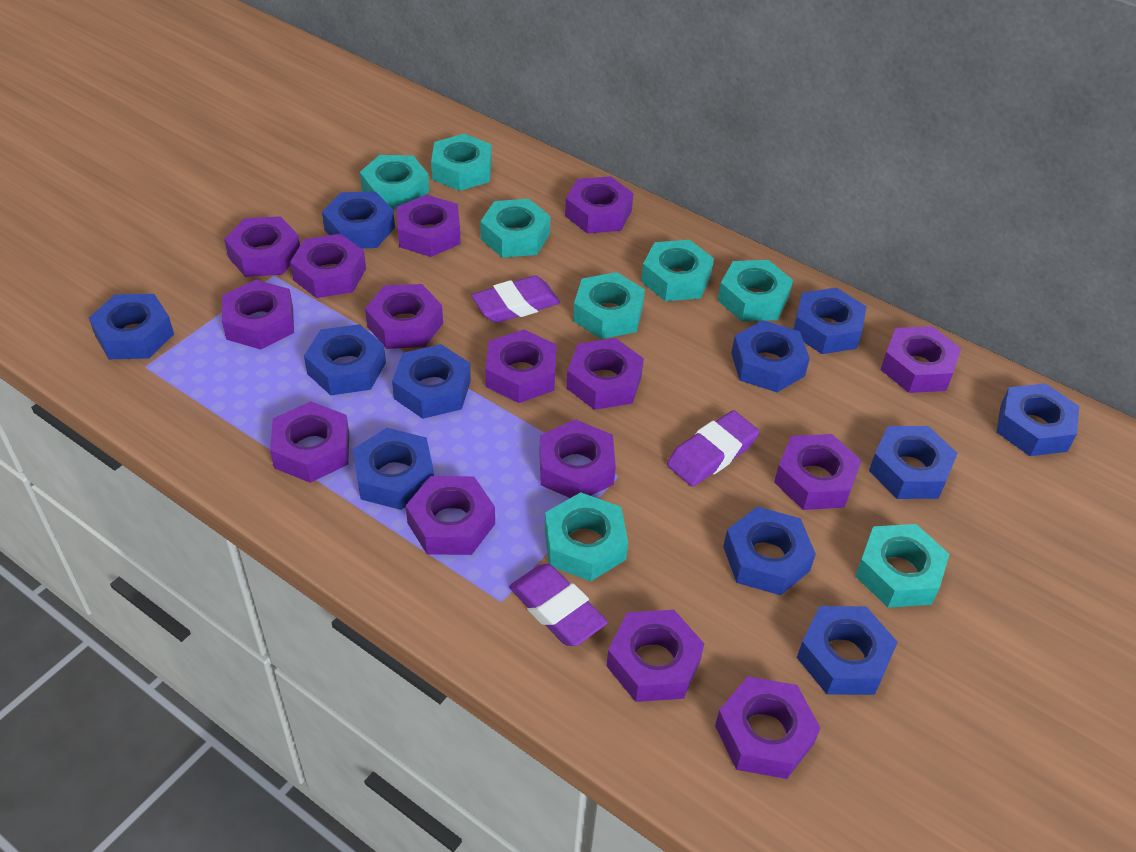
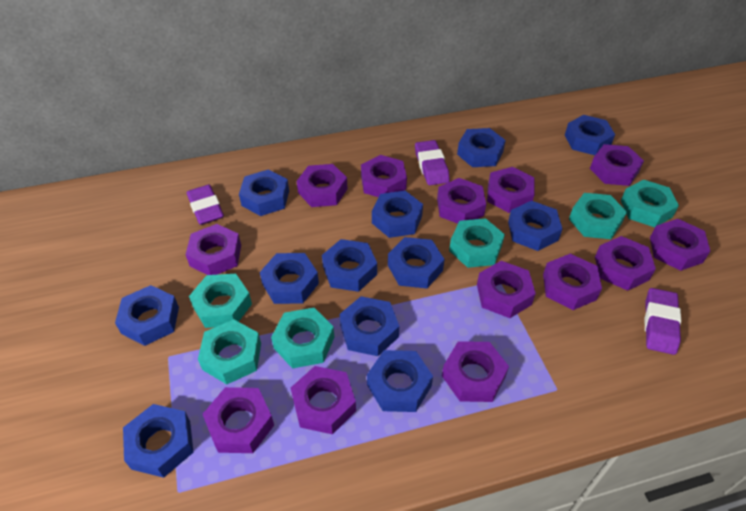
blue nut: [89,294,174,359] [304,324,386,395] [322,192,395,248] [353,428,434,510] [392,344,471,419] [723,507,816,595] [731,320,810,392] [794,288,867,354] [797,606,898,695] [869,426,957,499] [996,383,1079,456] = 11 -> [115,285,179,346] [123,404,193,478] [239,169,289,216] [260,253,319,304] [322,239,377,292] [339,296,399,356] [367,350,433,412] [372,191,423,238] [388,237,445,288] [457,128,506,167] [508,201,562,251] [565,115,615,155] = 12
purple nut: [222,280,294,350] [224,216,300,277] [270,401,349,483] [290,234,366,298] [365,284,443,349] [397,195,461,257] [406,476,495,555] [485,329,557,403] [539,419,616,498] [565,176,633,234] [566,338,644,410] [606,610,704,702] [715,676,821,779] [774,434,862,510] [880,326,961,393] = 15 -> [185,224,241,275] [203,387,274,453] [291,366,356,434] [297,164,348,207] [361,155,407,197] [437,178,486,224] [442,341,509,402] [477,261,536,318] [487,167,535,213] [543,254,602,310] [590,144,644,186] [595,236,656,291] [650,219,710,271] = 13
turquoise nut: [360,155,429,209] [431,134,492,191] [480,199,551,258] [545,492,628,581] [573,272,645,339] [641,240,714,301] [718,260,793,321] [855,524,949,608] = 8 -> [189,274,252,328] [198,319,261,384] [271,308,334,369] [449,218,505,268] [569,193,627,239] [621,179,679,227] = 6

